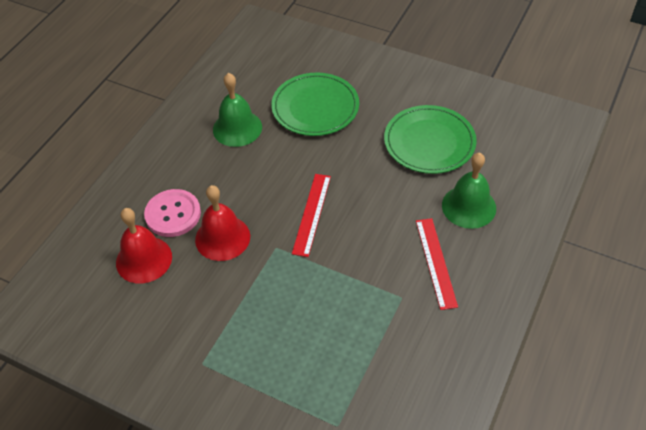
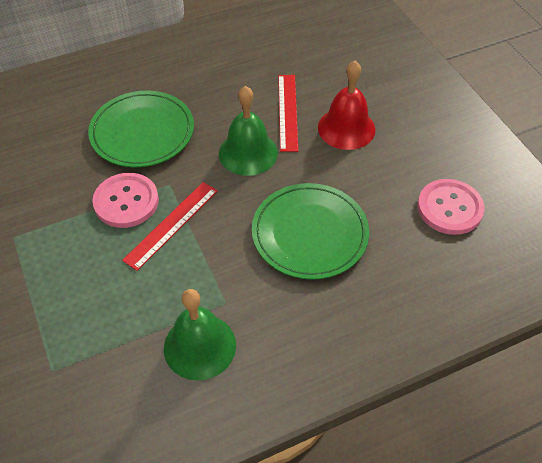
pink button: [144,189,201,237] = 1 -> [92,173,159,228] [417,179,485,235] = 2
red bell: [116,208,172,284] [195,185,250,261] = 2 -> [318,61,375,150] = 1

